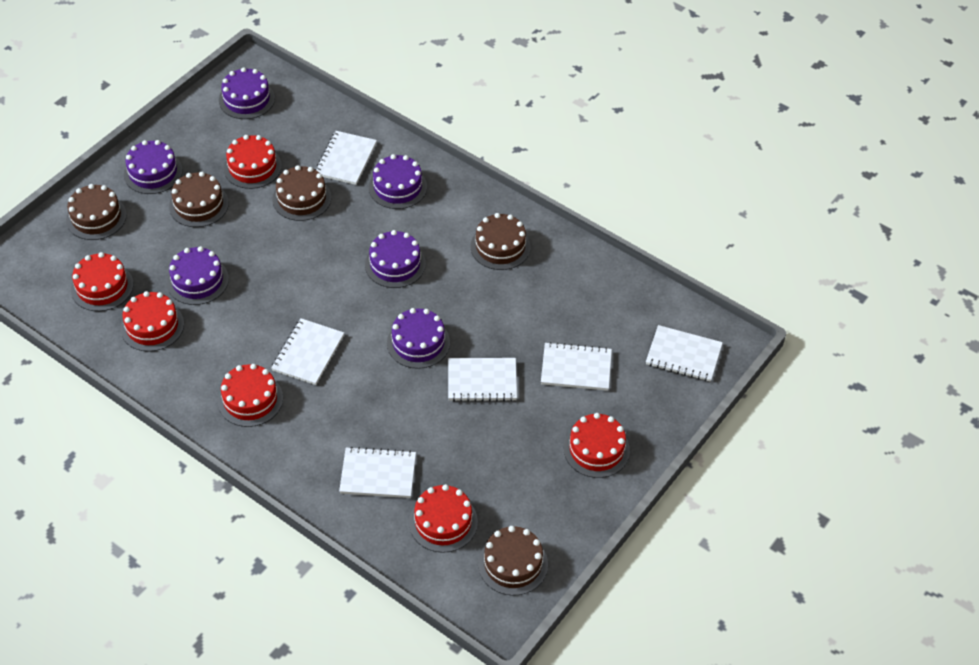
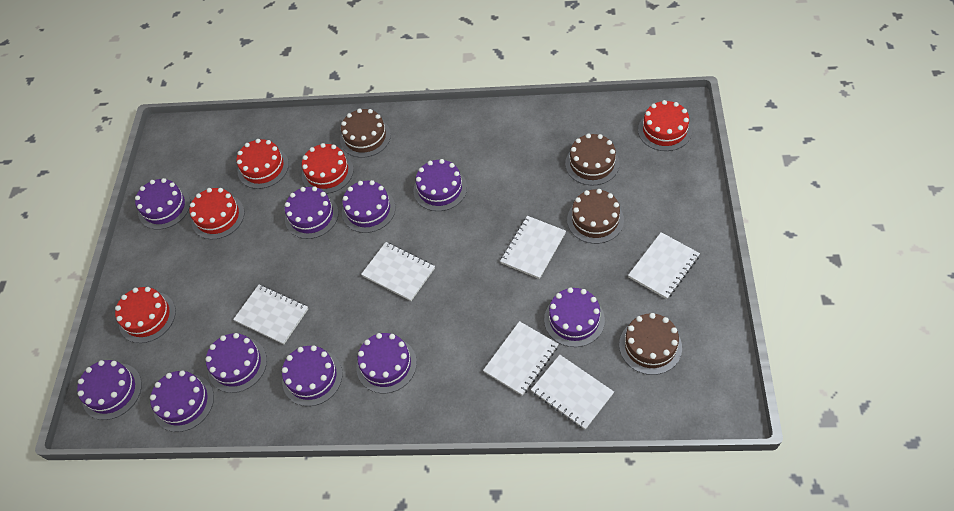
brown cake: [66,184,127,240] [169,172,229,227] [272,165,331,221] [470,213,531,270] [478,526,548,596] = 5 -> [340,109,391,158] [565,134,620,186] [567,189,624,244] [619,313,682,375] = 4
purple cake: [124,140,183,194] [167,246,229,305] [219,67,275,119] [365,230,426,288] [369,154,427,209] [387,308,450,369] = 6 -> [77,360,142,420] [135,178,191,230] [150,371,214,432] [205,333,267,393] [282,345,343,406] [285,186,338,239] [342,180,395,233] [356,333,417,393] [413,159,467,211] [544,287,605,347] = 10
red cake: [71,252,134,311] [120,291,184,352] [218,364,283,427] [223,135,282,189] [409,484,478,553] [564,413,630,478] = 6 -> [115,287,176,343] [190,188,245,239] [236,139,289,189] [302,143,354,194] [638,100,692,151] = 5

